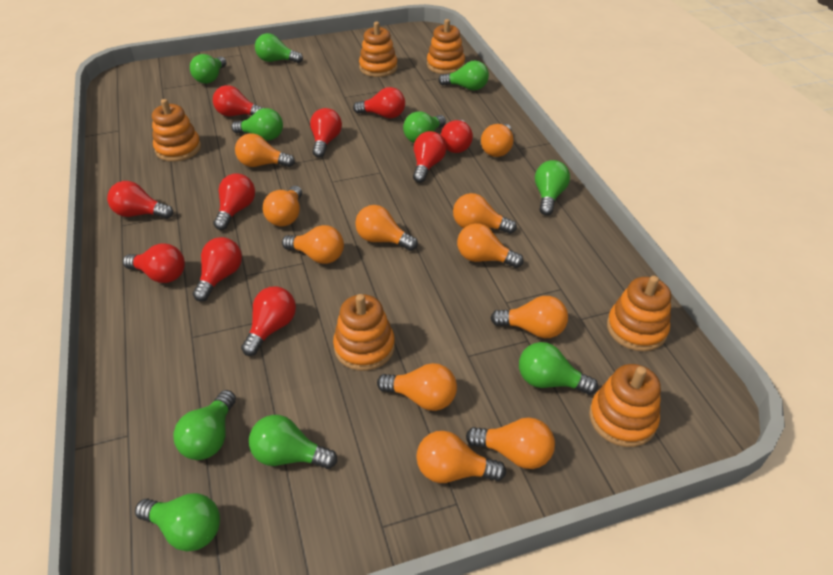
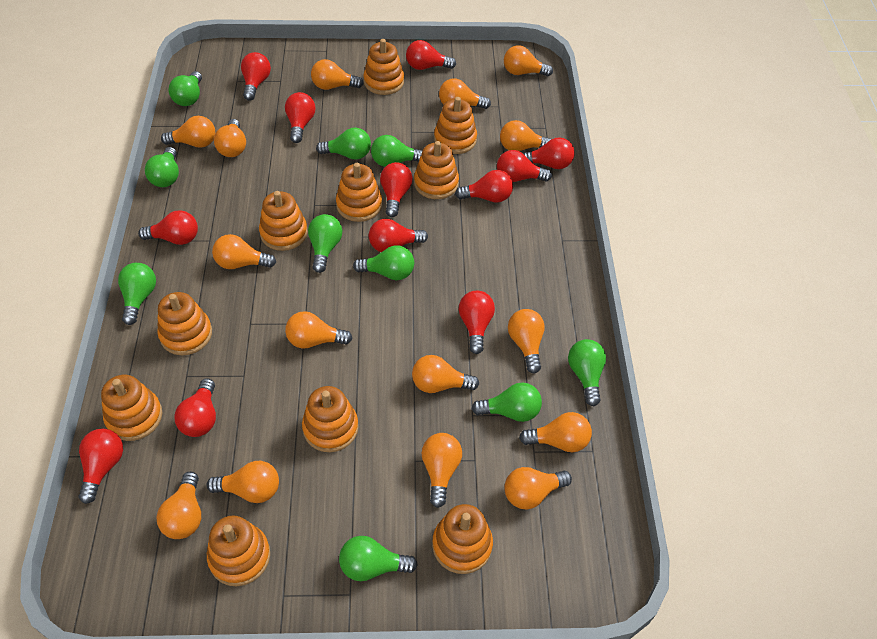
orange light bulb: [235,133,295,167] [263,186,302,227] [282,225,344,264] [355,205,418,251] [377,363,457,411] [416,431,506,483] [453,193,517,234] [457,223,523,268] [466,417,555,469] [481,124,513,157] [491,296,568,338] = 11 -> [156,472,201,539] [161,116,215,148] [207,461,279,503] [212,234,276,269] [214,119,246,157] [285,311,353,349] [311,59,364,90] [412,355,479,393] [421,433,462,508] [439,78,491,109] [500,120,551,151] [504,45,553,77] [504,467,572,510] [508,309,545,373] [519,412,592,452] = 15
orange stacking toy: [152,99,201,162] [333,294,395,371] [359,22,398,77] [427,19,465,74] [589,364,661,447] [607,276,671,351] = 6 -> [101,375,163,441] [157,292,212,355] [207,516,270,586] [259,191,308,251] [302,386,358,452] [336,163,382,222] [363,39,404,95] [414,141,459,199] [432,504,493,574] [434,97,477,154] = 10
red light bulb: [107,181,173,219] [123,243,185,283] [193,237,242,302] [213,85,264,117] [213,174,255,230] [241,286,296,356] [310,108,342,158] [353,87,405,118] [413,131,447,183] [441,119,473,153] = 10 -> [78,429,123,504] [138,210,198,245] [174,378,216,437] [241,52,271,101] [285,92,315,143] [369,219,428,252] [380,162,413,217] [406,40,456,70] [455,170,513,202] [459,291,495,354] [497,150,552,182] [523,137,575,169] = 12

